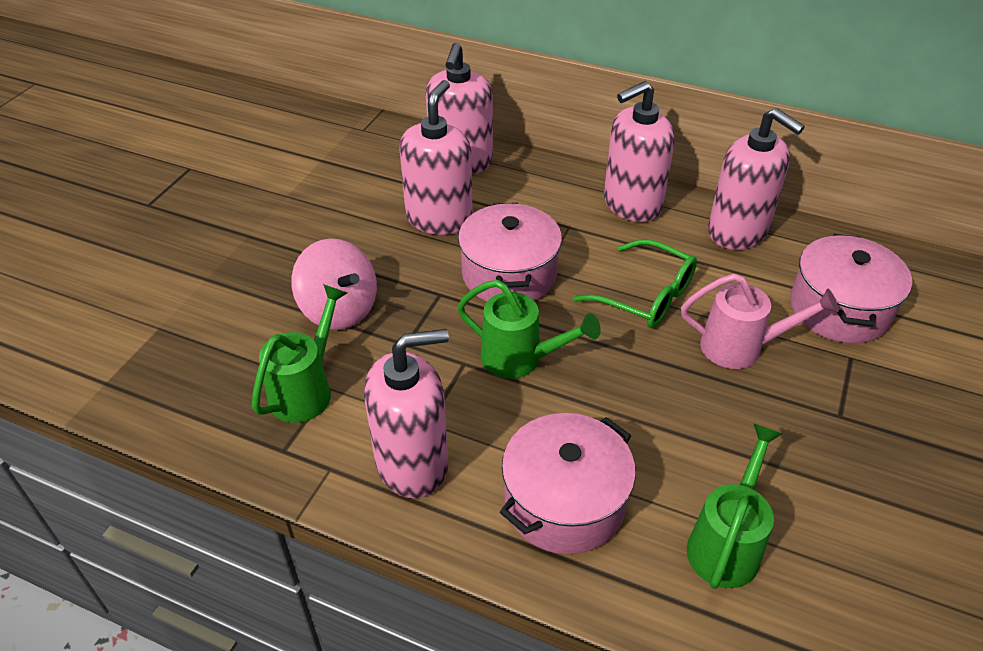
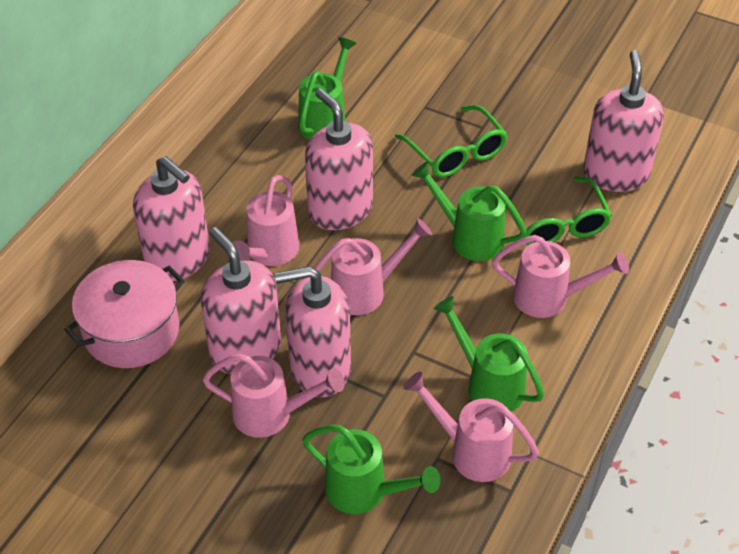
green glasses: [573,239,697,328] = 1 -> [395,105,508,177] [506,176,612,245] = 2
green watering can: [252,284,347,423] [457,280,601,379] [687,423,782,589] = 3 -> [298,37,357,140] [302,425,440,514] [412,161,527,261] [434,296,544,412] = 4
pink pot: [458,203,562,302] [500,413,636,554] [790,234,912,343] = 3 -> [64,260,185,368] = 1
pink spinning top: [291,239,377,329] = 1 -> none = 0
pink watering can: [681,273,839,369] = 1 -> [203,353,345,438] [233,175,299,266] [314,218,432,315] [404,371,539,482] [492,235,629,318] = 5

